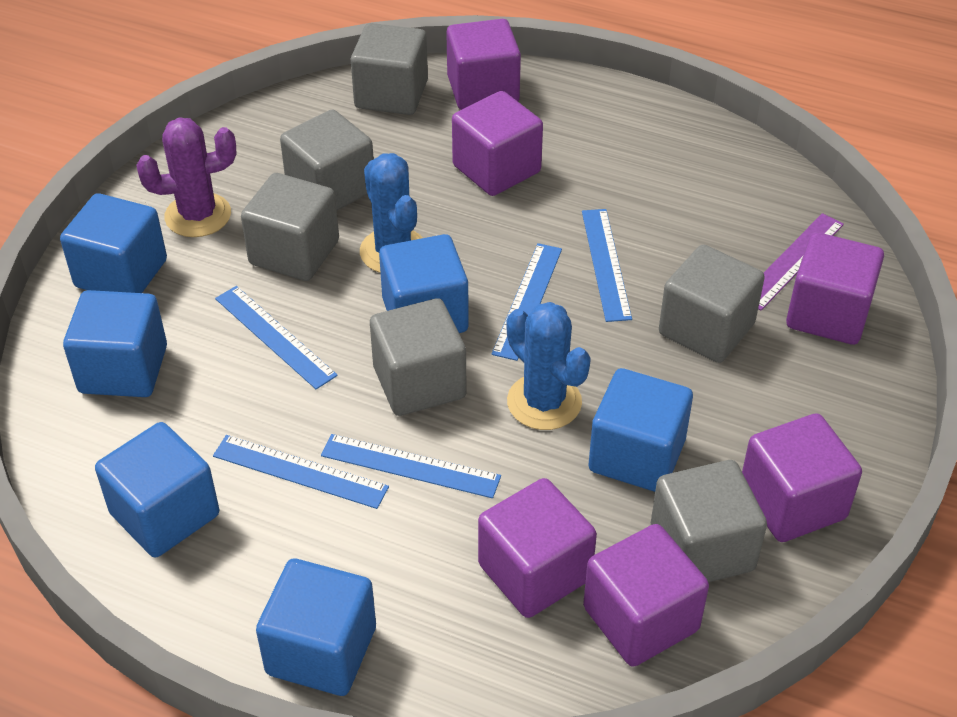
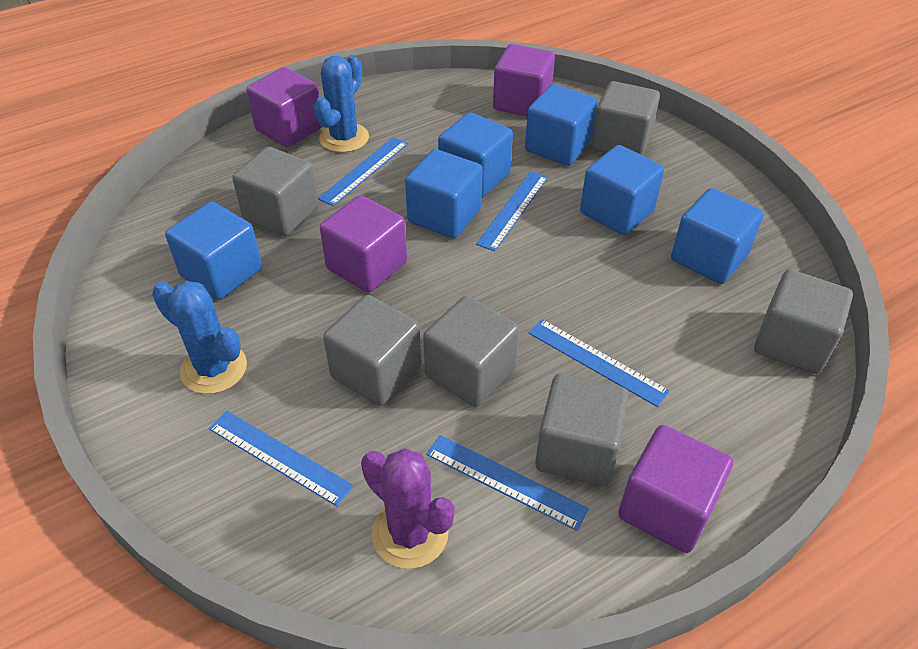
purple cube: [446,19,521,110] [452,91,543,196] [478,478,597,618] [583,524,709,667] [742,413,862,542] [786,232,884,345] = 6 -> [246,67,322,148] [320,195,407,292] [493,44,555,116] [618,425,733,553] = 4
purple ruler: [758,213,844,311] = 1 -> none = 0

